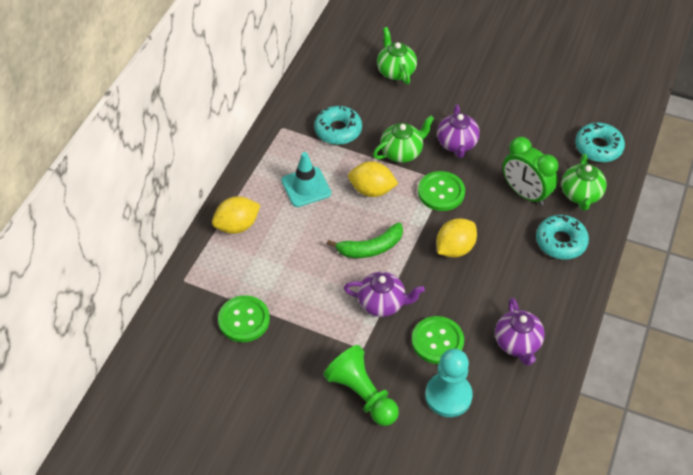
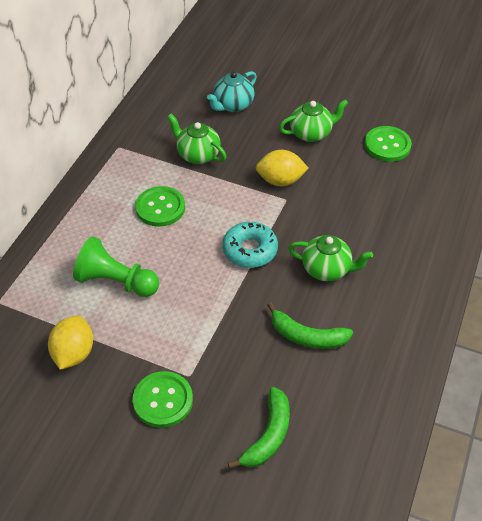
green banana: [327,222,403,258] = 1 -> [228,387,290,469] [267,302,353,349] = 2
green clock: [503,137,558,206] = 1 -> none = 0
purple teapot: [344,272,425,317] [437,104,480,158] [495,297,545,366] = 3 -> none = 0
turquoise donut: [314,106,362,145] [536,215,589,259] [575,123,625,162] = 3 -> [222,222,278,268] = 1
turquoise pawn: [425,349,473,417] = 1 -> none = 0
turquoise teapot: none = 0 -> [207,71,257,112] = 1
turquoise traffic cone: [281,152,331,207] = 1 -> none = 0
yellow lemon: [212,196,260,234] [348,161,398,197] [436,218,477,258] = 3 -> [48,316,93,370] [256,150,309,186] = 2

